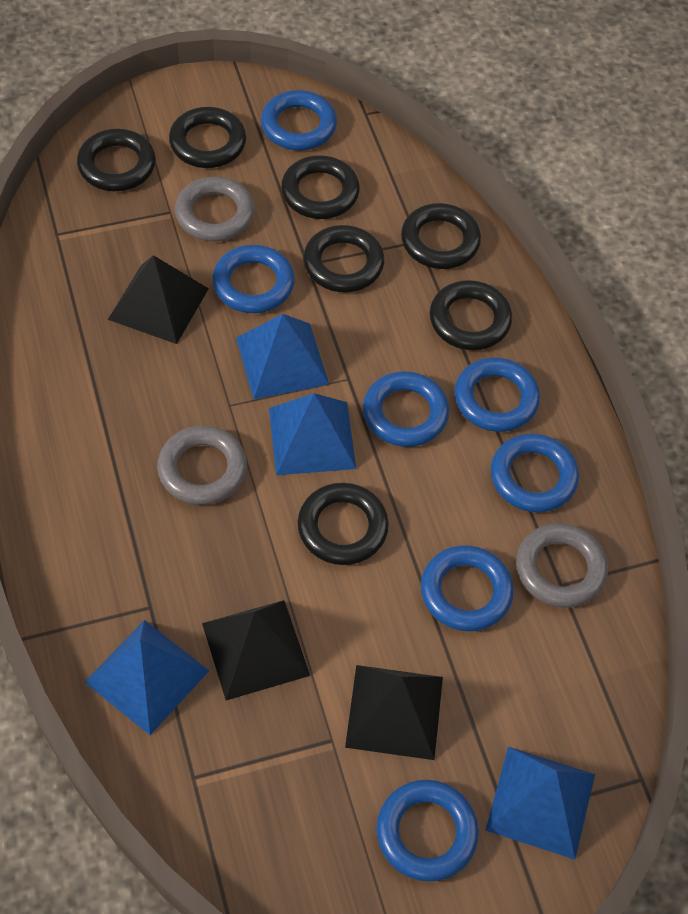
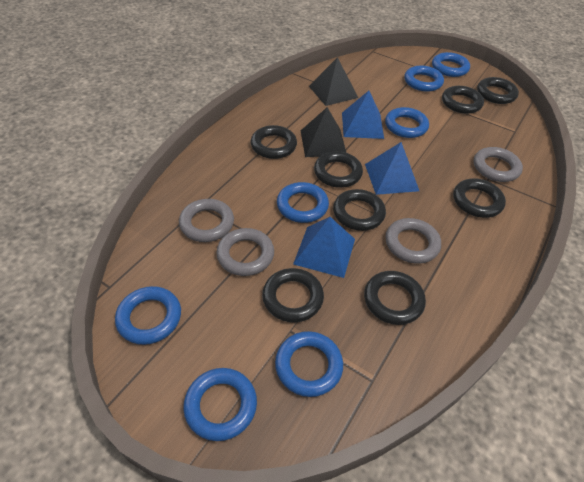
black pyramid: [108,255,209,344] [202,600,310,700] [345,665,443,760] = 3 -> [301,107,346,157] [309,57,358,106] = 2
black ring: [77,129,156,191] [169,107,246,168] [281,155,360,219] [297,482,389,565] [303,225,384,293] [401,203,481,269] [429,280,512,350] = 7 -> [251,125,297,159] [262,268,324,322] [314,151,363,188] [333,189,386,231] [364,271,426,325] [442,86,484,114] [453,179,506,218] [477,77,519,104] = 8
blue pyramid: [85,620,209,735] [236,314,329,399] [269,393,356,475] [485,747,595,859] = 4 -> [293,217,355,278] [342,91,384,139] [365,142,419,195] = 3
grey ring: [157,426,247,505] [175,176,255,241] [516,523,608,608] = 3 -> [179,199,234,242] [216,228,274,276] [385,218,441,264] [474,147,523,182] = 4

